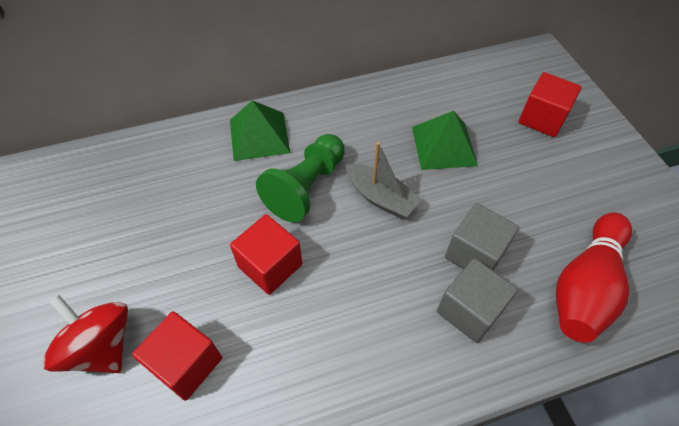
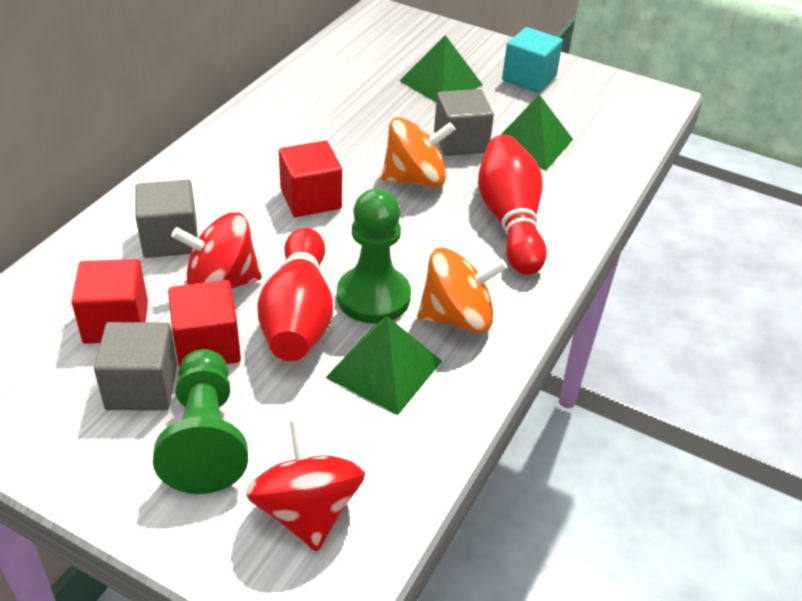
green pawn: [256,134,345,222] = 1 -> [153,349,248,494] [337,189,411,324] = 2
green pyramid: [230,100,290,161] [412,111,478,170] = 2 -> [325,316,442,415] [400,35,483,102] [501,94,573,170] = 3
grey boat: [346,142,422,219] = 1 -> none = 0
grey cube: [437,258,518,343] [445,203,519,271] = 2 -> [94,322,177,410] [136,180,198,258] [434,89,494,156] = 3
orange spinning top: none = 0 -> [381,117,456,187] [417,247,507,333] = 2
red bowling pin: [556,213,632,343] = 1 -> [257,228,333,361] [478,135,547,275] = 2
red spinning top: [42,295,128,373] = 1 -> [171,212,262,288] [246,419,365,551] = 2
turquoise cube: none = 0 -> [502,27,563,93] = 1

